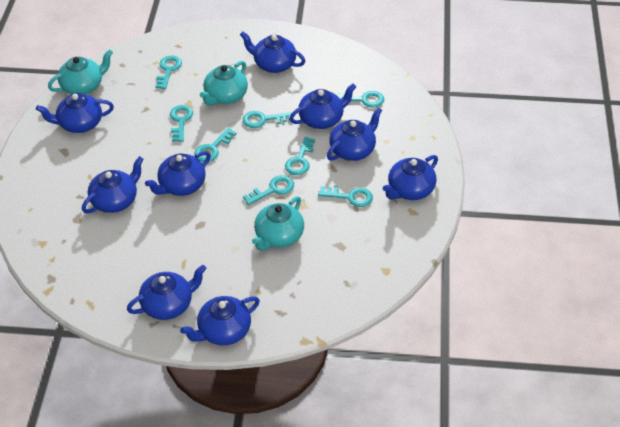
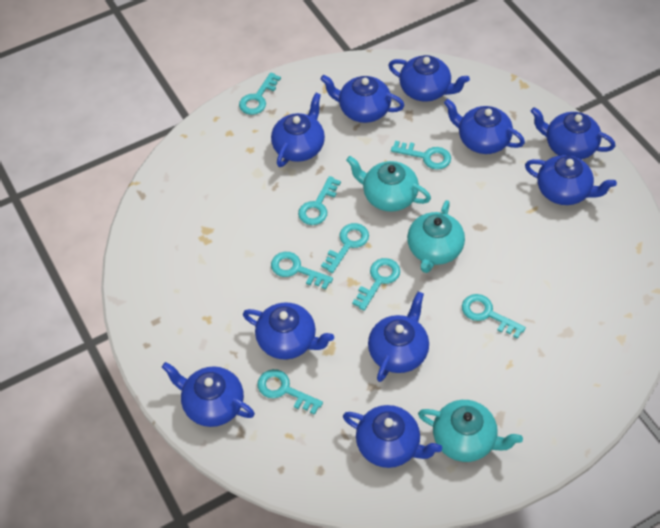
blue teapot: [36,93,114,133] [82,156,144,213] [127,265,206,320] [145,151,211,196] [180,296,260,345] [240,31,305,73] [290,83,356,129] [327,107,382,161] [383,155,438,200] = 9 -> [162,362,255,427] [243,302,334,359] [271,93,325,167] [321,75,405,123] [343,405,442,468] [368,292,429,382] [388,55,470,102] [444,99,525,154] [525,155,617,205] [531,107,615,160] = 10

